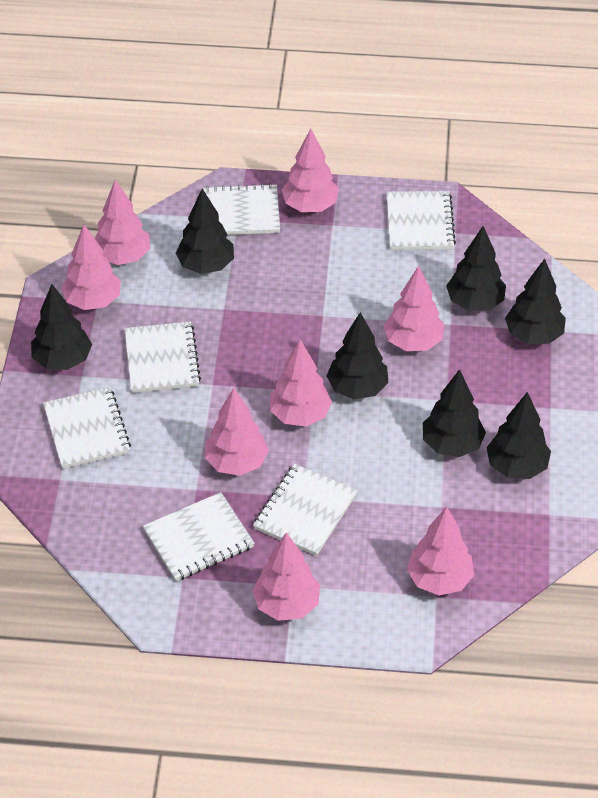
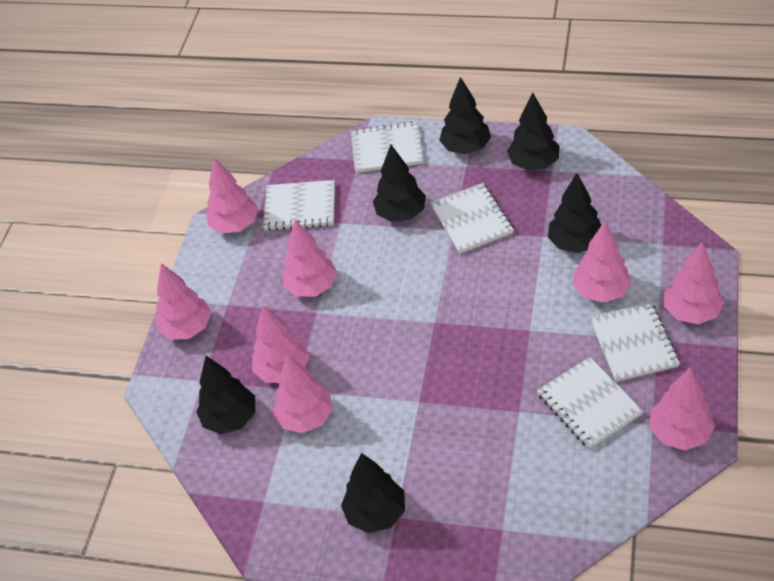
black tree: [31,284,92,370] [176,189,234,274] [327,312,388,399] [423,369,486,457] [446,226,506,311] [486,392,551,479] [505,259,566,344] = 7 -> [196,356,255,434] [341,453,405,533] [373,145,426,222] [439,77,491,154] [507,92,560,171] [548,173,601,253] = 6
white notebook: [43,387,131,469] [125,321,201,393] [143,492,255,581] [201,184,280,235] [253,464,357,556] [387,191,456,250] = 6 -> [263,180,335,231] [351,121,423,173] [430,183,514,254] [537,357,643,449] [589,302,680,382] = 5

